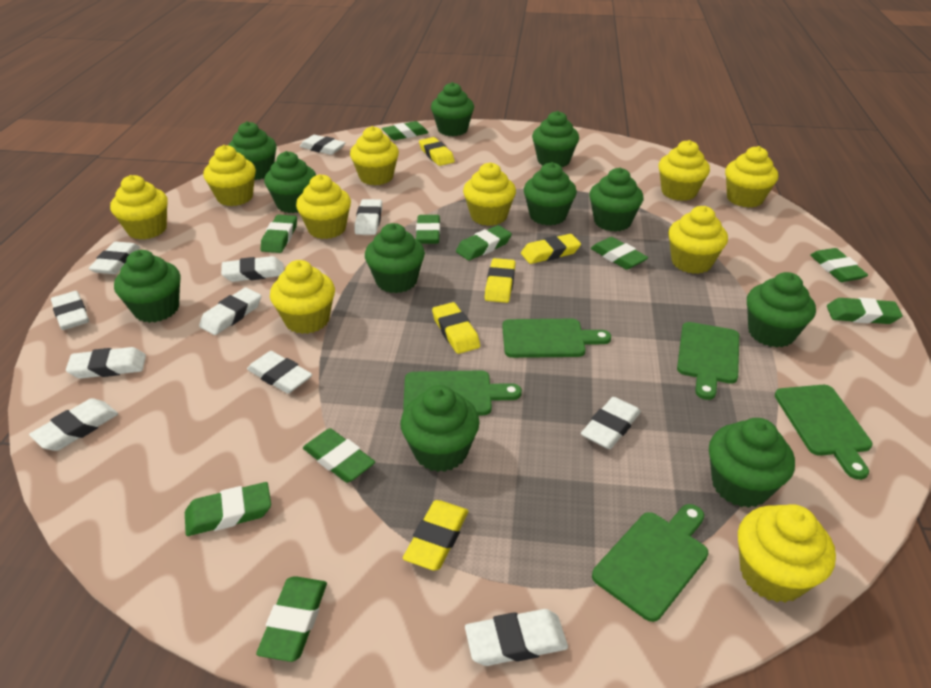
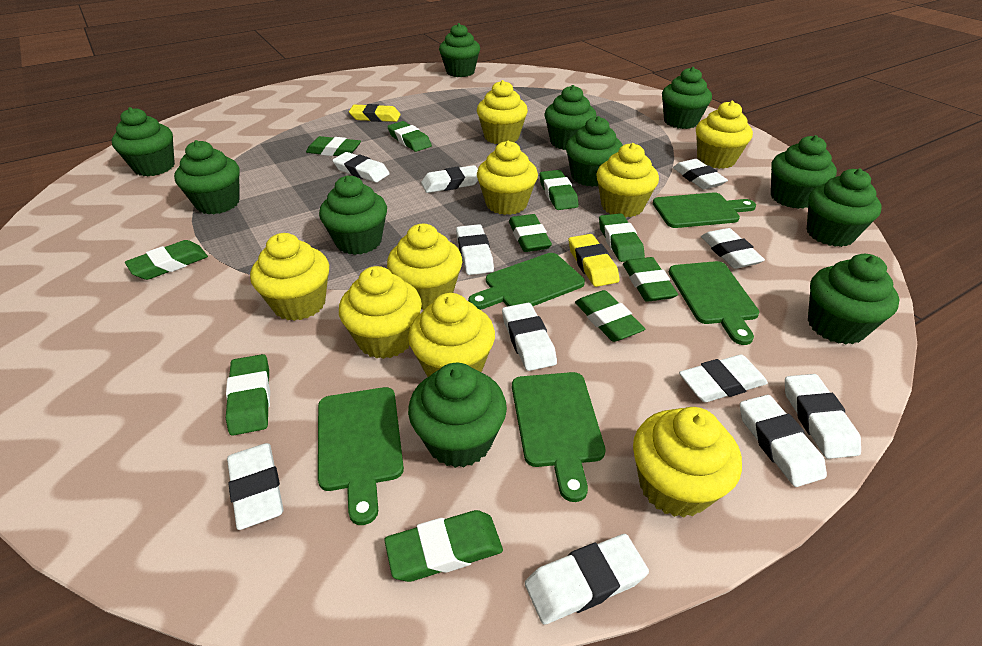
yellow cupcake: [110,175,168,240] [203,145,256,206] [270,260,335,334] [296,174,351,239] [350,126,399,185] [463,162,516,226] [659,140,710,201] [668,206,728,274] [725,146,778,208] [738,504,836,603] = 10 -> [250,233,329,321] [339,266,422,359] [387,224,463,310] [408,293,495,377] [477,80,528,144] [477,141,538,215] [596,143,659,218] [633,407,742,518] [696,101,753,169] = 9
yellow eraser: [403,500,468,571] [419,137,455,166] [432,302,480,354] [485,258,516,303] [521,234,581,264] = 5 -> [349,104,401,122] [568,234,620,287] = 2

